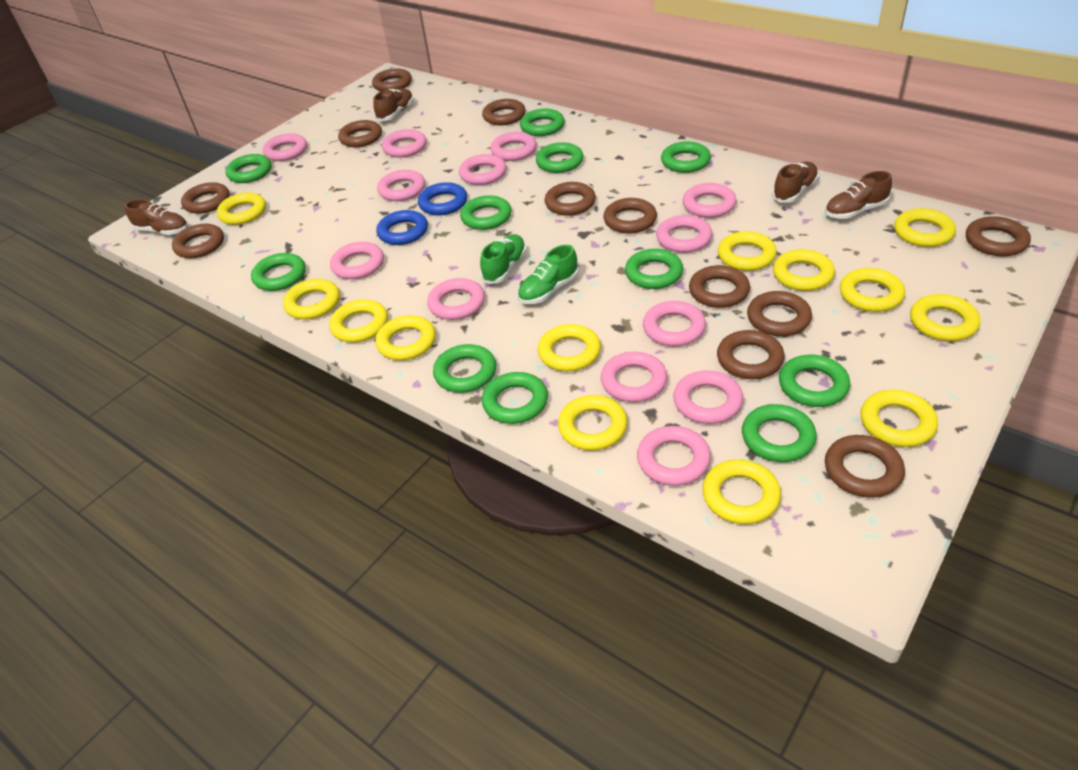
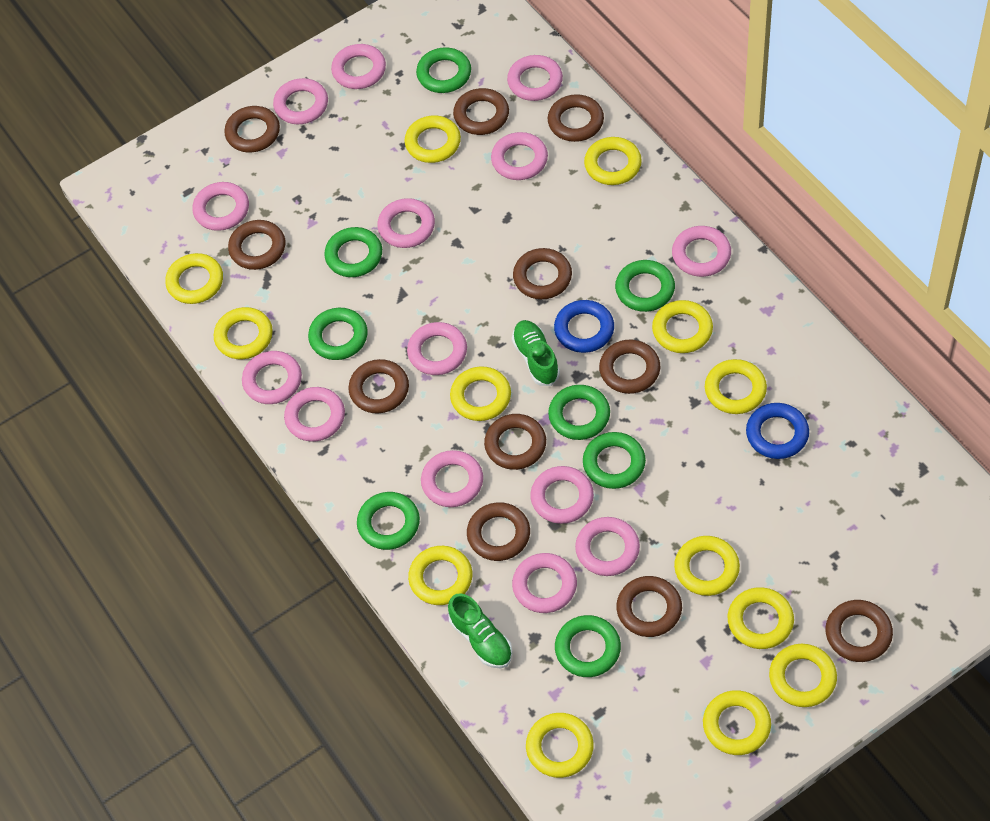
brown ring: [172,224,224,258] [181,182,230,214] [338,120,382,147] [372,68,412,91] [482,99,526,125] [545,182,596,216] [603,198,657,233] [689,265,750,308] [717,330,785,379] [747,291,812,336] [825,435,905,498] [966,216,1031,256] = 12 -> [224,106,280,152] [228,220,285,270] [348,359,409,413] [453,88,509,135] [467,502,530,561] [484,414,546,470] [513,248,572,299] [548,94,604,142] [599,340,660,394] [616,576,682,637] [826,600,893,662] = 11
brown shoe: [125,199,188,235] [373,88,414,121] [772,162,819,203] [825,171,892,219] = 4 -> none = 0
green ring: [225,154,271,183] [251,253,306,291] [433,344,496,393] [460,195,511,230] [482,372,548,424] [520,109,565,136] [536,142,584,173] [625,249,683,289] [661,141,711,173] [742,404,817,462] [779,355,850,407] = 11 -> [308,308,368,360] [324,227,382,277] [357,492,420,550] [416,47,471,93] [548,385,610,440] [555,615,621,677] [583,432,646,489] [615,260,675,312] = 8
pink ring: [263,133,307,161] [330,242,384,279] [377,170,425,201] [382,129,426,158] [427,278,485,320] [459,154,506,185] [490,132,537,161] [601,352,667,402] [637,426,711,486] [643,301,706,346] [656,215,712,253] [673,371,743,424] [683,183,737,218] = 13 -> [192,182,249,231] [242,351,302,404] [273,78,328,124] [284,387,345,442] [331,44,386,89] [377,198,435,248] [407,322,467,375] [421,450,483,507] [491,132,548,180] [507,55,563,101] [512,553,577,613] [530,466,594,524] [575,517,640,576] [672,226,731,277] = 14

